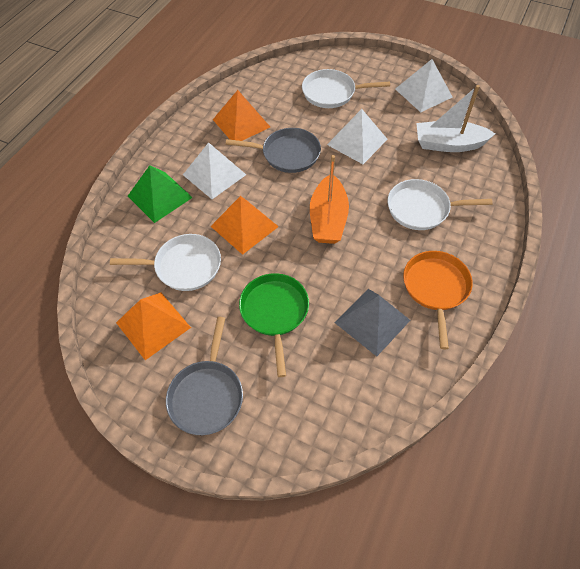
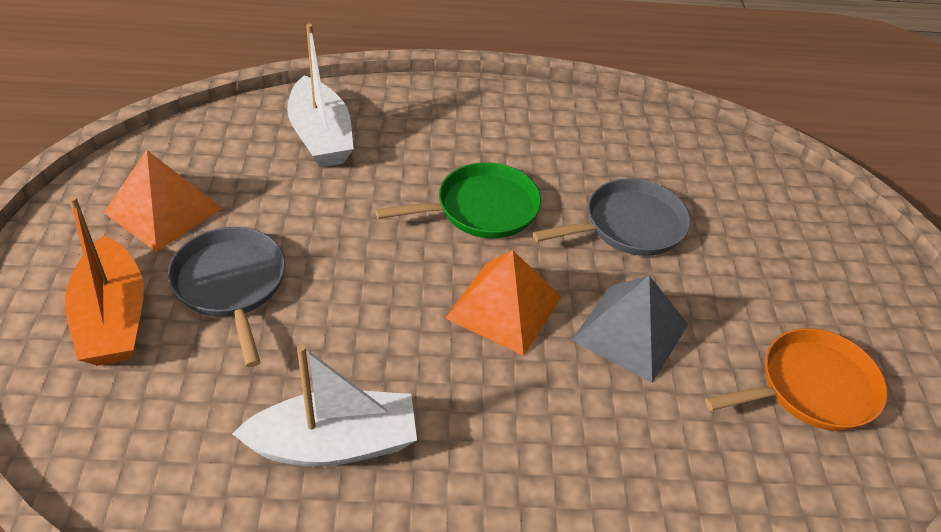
green pyramid: [128,165,193,223] = 1 -> none = 0
orange pyramid: [116,292,191,360] [211,196,279,255] [213,90,270,141] = 3 -> [103,150,222,252] [445,250,561,356] = 2
white boat: [416,85,495,152] = 1 -> [232,344,417,467] [287,24,354,167] = 2
white pan: [110,234,221,291] [302,69,390,108] [388,179,493,230] = 3 -> none = 0
white pyramid: [183,142,246,199] [327,109,388,164] [395,59,453,112] = 3 -> none = 0

